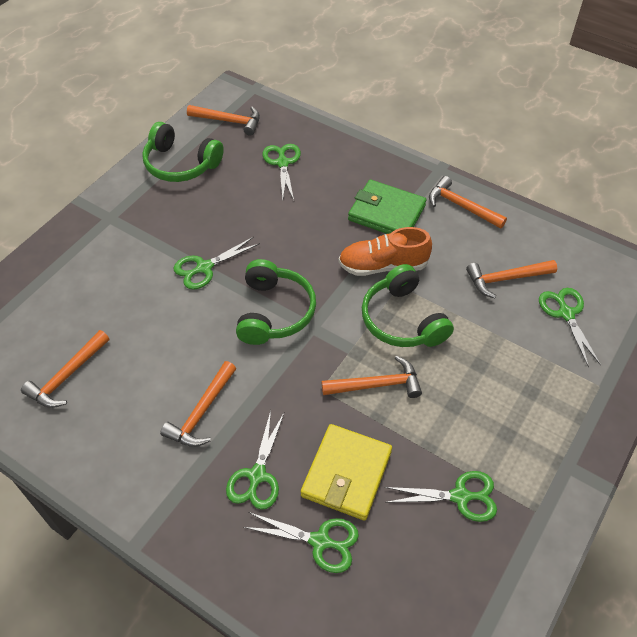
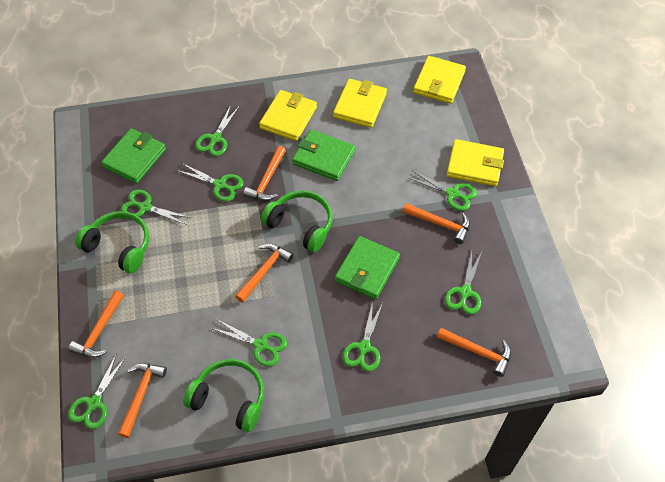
green scissors: [174,237,260,290] [226,411,284,510] [243,512,359,573] [262,144,301,200] [385,471,497,522] [539,288,601,367] = 6 -> [68,353,126,429] [121,190,191,225] [177,163,244,202] [195,105,239,156] [212,320,287,367] [343,301,383,372] [409,171,477,211] [445,251,482,314] = 8
green wallet: [348,180,426,234] = 1 -> [101,128,166,184] [292,130,355,181] [335,236,400,299] = 3
orange shoe: [339,227,432,276] = 1 -> none = 0
yellow wallet: [301,424,392,521] = 1 -> [259,90,317,141] [333,79,387,128] [413,56,466,104] [447,139,504,186] = 4

